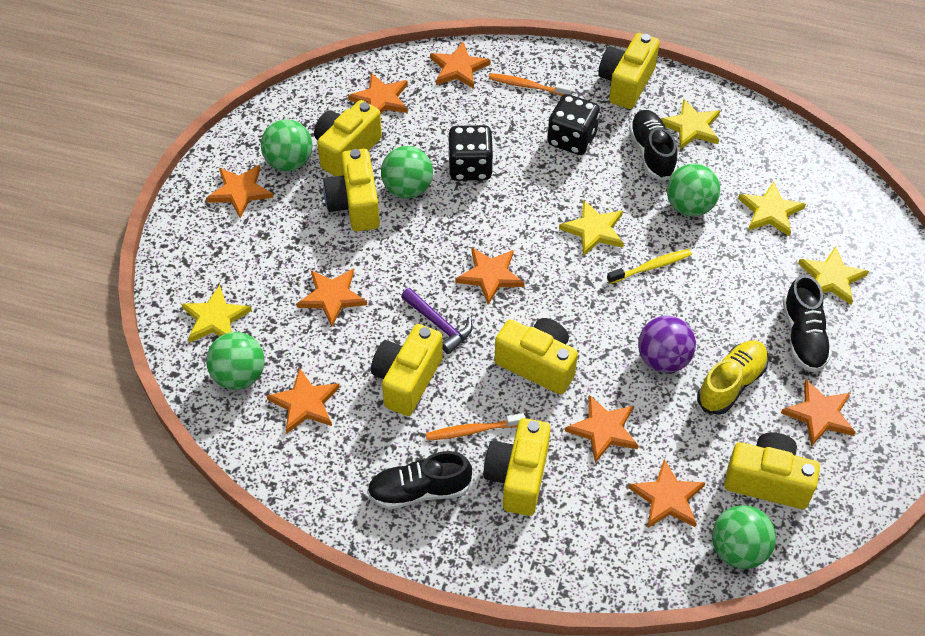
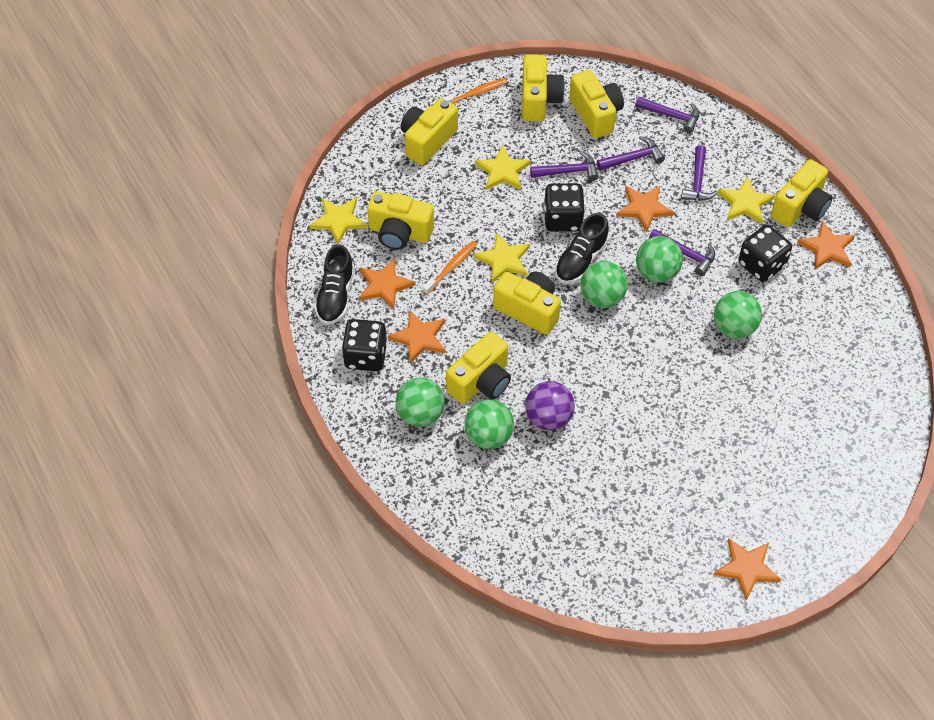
black dice: [448,125,493,181] [547,94,600,155] = 2 -> [342,319,387,371] [544,183,585,232] [738,225,792,282] = 3
black shoe: [367,451,472,509] [629,110,677,181] [783,275,832,372] = 3 -> [314,245,354,325] [555,213,609,284] = 2
orange star: [206,165,273,218] [267,368,340,434] [296,269,367,327] [348,73,408,114] [430,42,491,89] [455,248,525,305] [565,395,639,463] [628,459,706,528] [781,380,856,446] = 9 -> [359,259,416,310] [388,310,445,363] [617,186,674,232] [714,538,781,600] [797,221,855,269] = 5
purple hammer: [401,288,473,354] = 1 -> [530,151,599,181] [597,136,665,171] [635,97,699,133] [649,229,715,276] [681,145,718,201] = 5
yellow shoe: [697,341,769,415] = 1 -> none = 0
yellow star: [181,285,252,343] [559,200,624,256] [661,99,720,149] [738,182,806,237] [798,246,869,305] = 5 -> [309,198,367,244] [473,233,530,283] [475,145,531,190] [718,176,775,224] = 4
yellow toothbrush: [607,249,692,284] = 1 -> none = 0

